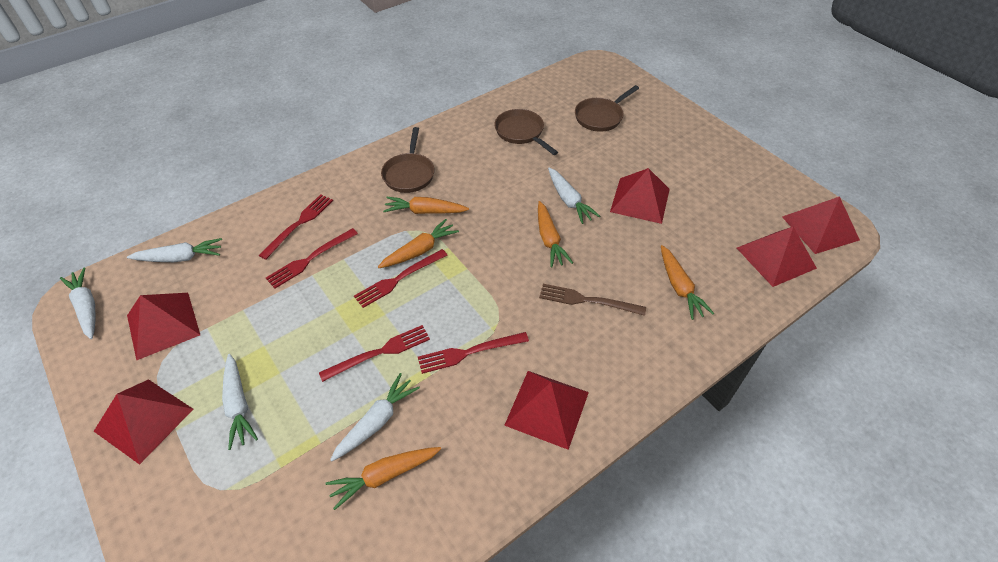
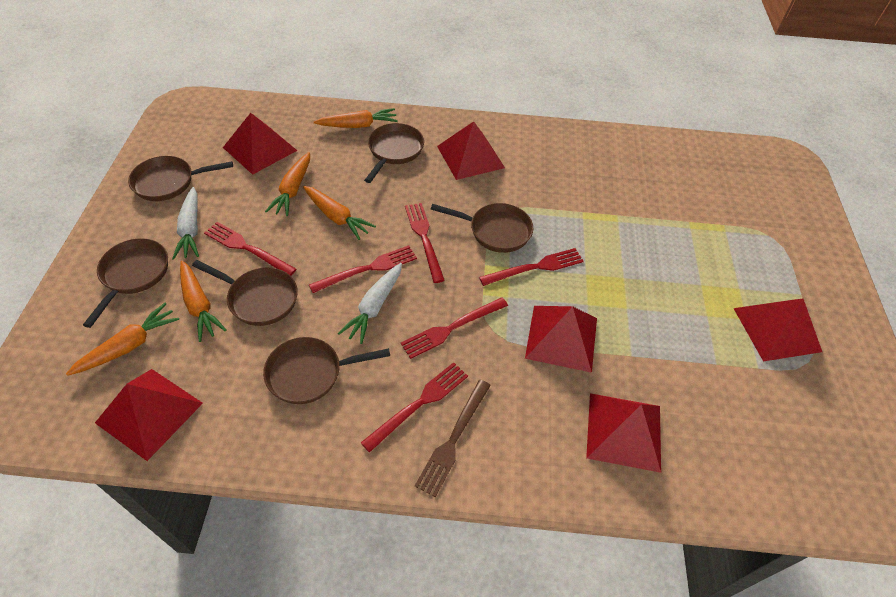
brown pan: [381,127,434,193] [495,109,558,155] [575,85,639,132] = 3 -> [83,238,168,328] [128,156,233,201] [192,260,298,326] [263,337,390,404] [364,123,424,183] [431,203,533,253] = 6
red fork: [259,194,333,260] [266,228,358,289] [319,325,430,382] [354,249,448,308] [418,332,529,374] = 5 -> [204,222,296,276] [309,245,417,293] [361,362,468,453] [401,297,508,359] [405,203,445,283] [479,248,584,286] = 6
white carrot: [60,268,96,339] [127,238,222,262] [222,354,258,450] [330,373,420,461] [548,167,600,224] = 5 -> [172,187,199,260] [338,263,402,344] = 2

